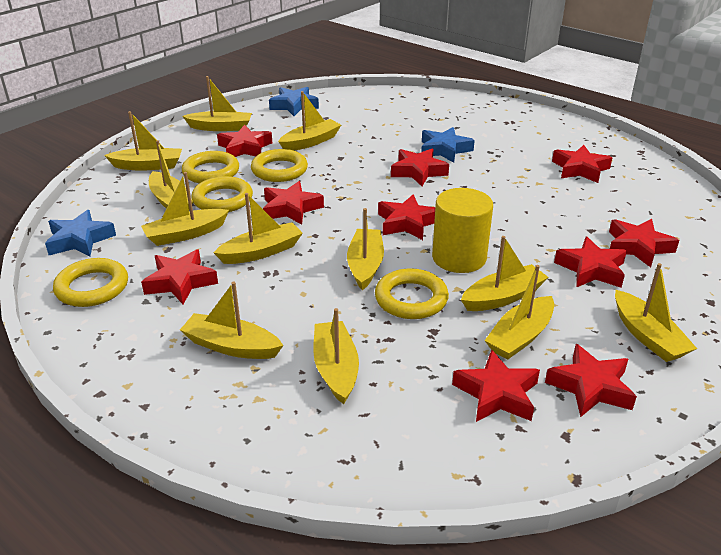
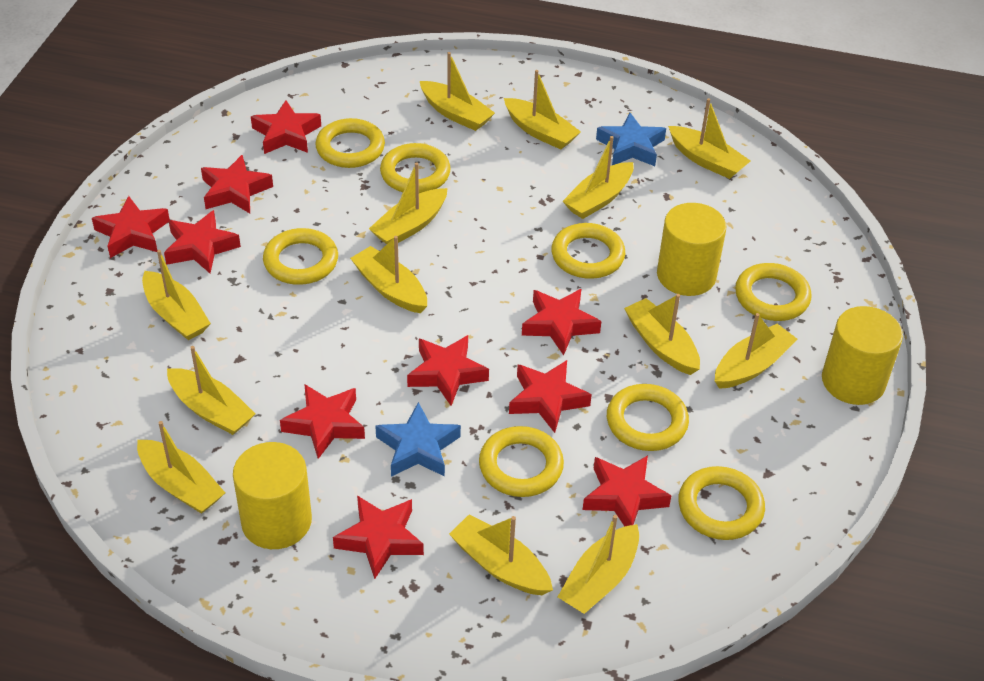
blue star: [45,210,116,257] [269,87,319,116] [421,127,475,163] = 3 -> [375,402,461,477] [596,113,666,166] = 2
yellow boat: [104,111,182,171] [141,172,229,246] [149,140,193,209] [180,282,284,359] [182,76,252,131] [214,193,303,264] [278,91,341,151] [313,308,359,404] [347,208,384,290] [461,236,548,311] [484,265,554,360] [615,263,697,362] = 12 -> [137,421,225,514] [142,250,211,340] [167,346,255,435] [350,236,427,313] [369,162,447,244] [420,52,495,131] [449,515,553,595] [504,70,581,150] [558,515,639,614] [563,136,634,219] [624,294,700,375] [668,98,750,179] [715,313,797,389] = 13
yellow cylinder: [432,188,493,273] = 1 -> [233,442,312,549] [657,203,726,296] [822,306,903,405] = 3
yellow ring: [53,258,128,307] [182,151,239,183] [192,176,253,212] [251,149,308,182] [375,268,449,319] = 5 -> [263,228,338,285] [316,118,385,168] [380,143,451,193] [479,426,564,497] [551,223,625,279] [607,384,689,451] [678,466,765,540] [735,263,812,321] = 8

